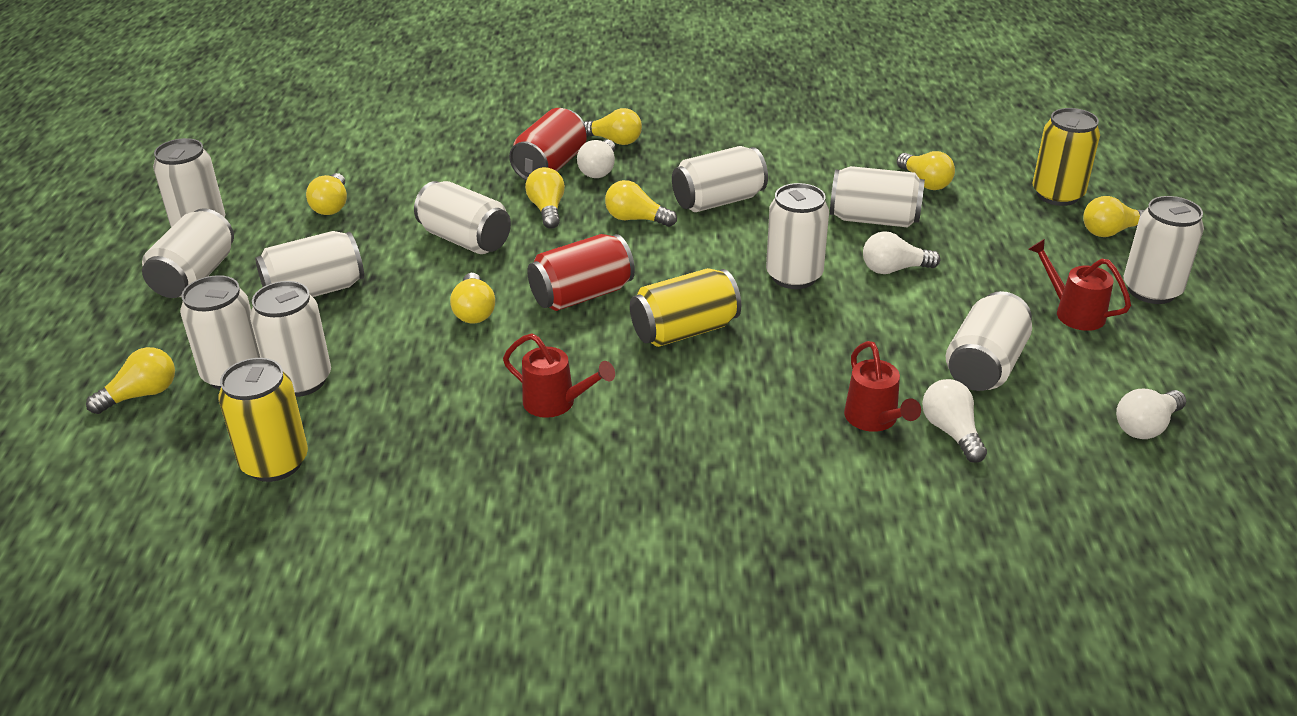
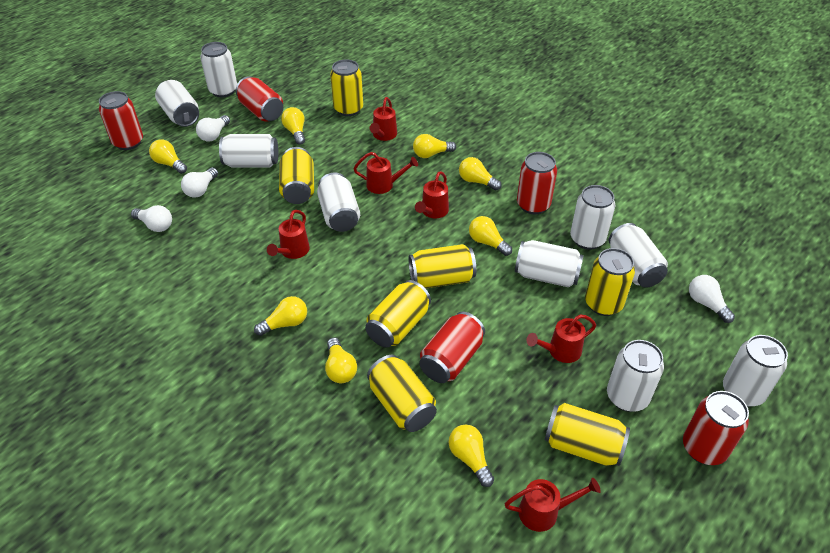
red can: [509,108,587,181] [527,234,635,311] = 2 -> [99,91,143,150] [236,76,283,122] [419,312,485,383] [517,152,557,215] [683,391,749,465] = 5
red watering can: [503,333,615,418] [844,341,921,432] [1028,239,1131,331] = 3 -> [267,210,310,259] [353,152,418,194] [370,97,397,141] [415,171,449,218] [505,478,601,532] [526,314,596,363] = 6
white can: [142,208,234,298] [153,138,225,227] [180,275,260,390] [250,281,331,397] [255,231,364,297] [414,181,511,254] [672,146,768,212] [766,183,829,289] [830,166,925,227] [946,291,1032,391] [1124,196,1204,304] = 11 -> [155,80,199,127] [200,42,237,97] [219,134,278,167] [317,173,360,232] [515,240,584,287] [570,185,616,250] [607,340,664,412] [609,223,668,288] [723,335,788,407] = 9
yellow can: [218,358,308,482] [630,268,741,347] [1033,108,1100,206] = 3 -> [279,147,314,204] [330,59,363,116] [365,280,431,348] [367,355,437,432] [409,244,476,289] [545,403,630,466] [585,248,635,316] = 7

